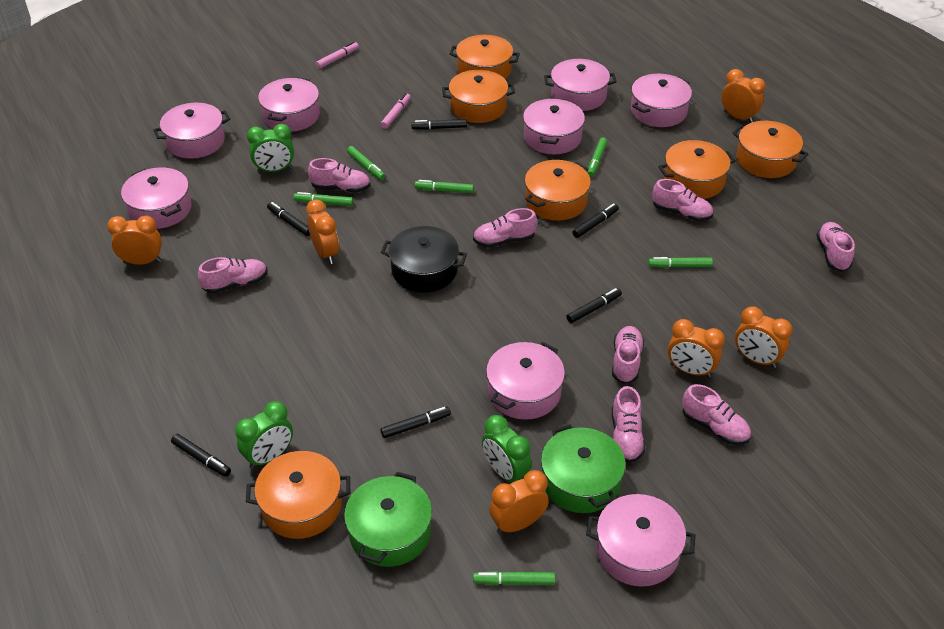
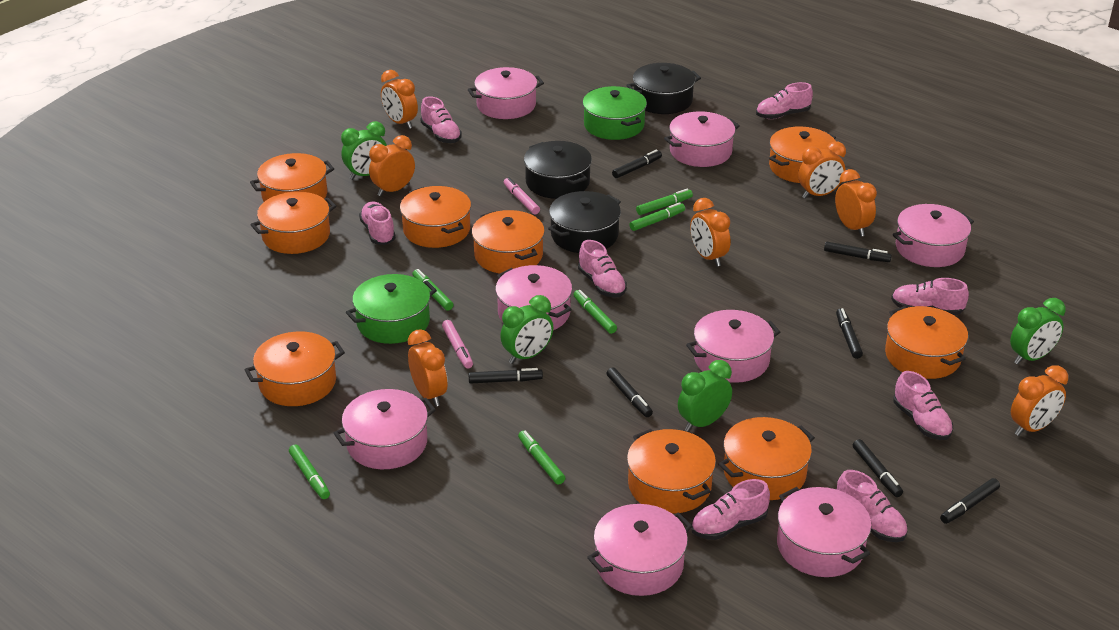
black marker: [171,434,231,477] [267,202,310,236] [380,407,451,438] [411,119,467,130] [566,288,622,323] [572,203,619,238] = 6 -> [468,368,543,384] [607,367,653,417] [612,149,662,178] [824,242,892,262] [836,308,863,359] [853,439,903,497] [940,478,1000,524] = 7
black pot: [381,226,467,293] = 1 -> [524,141,592,199] [548,191,621,253] [627,63,701,114] = 3
green clock: [235,401,293,469] [247,124,294,173] [482,415,532,482] = 3 -> [341,121,387,180] [500,295,553,364] [678,360,732,432] [1010,298,1066,364] = 4
orange clock: [107,216,162,265] [306,199,339,264] [489,470,549,534] [668,319,725,377] [721,69,766,123] [735,306,793,368] = 6 -> [369,135,415,196] [381,70,418,129] [408,329,448,407] [690,198,731,267] [798,141,846,199] [835,169,877,237] [1011,365,1068,436] = 7
orange pot: [246,451,350,539] [442,70,515,123] [449,35,520,79] [525,160,591,221] [658,140,736,199] [733,121,808,178] = 6 -> [245,331,345,406] [250,153,334,202] [250,192,336,254] [400,186,471,248] [472,210,545,273] [627,429,716,514] [719,417,815,500] [769,127,836,183] [885,306,968,379] = 9

